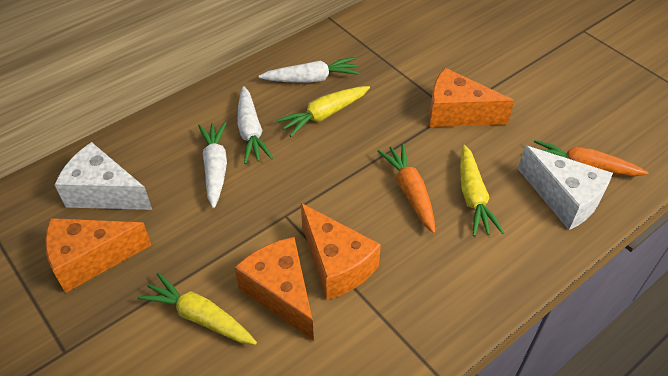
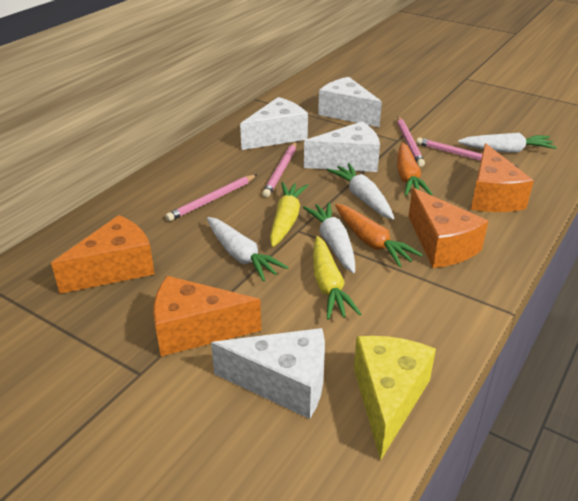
pink pencil: none = 0 -> [165,174,258,221] [262,142,297,197] [397,116,425,167] [416,137,518,167] = 4
white carrot: [198,122,227,208] [237,86,273,164] [259,57,360,83] = 3 -> [207,217,289,282] [303,202,355,273] [327,163,394,219] [458,133,557,152] = 4
white cheese: [54,142,152,210] [518,146,613,230] = 2 -> [211,328,325,419] [240,97,308,150] [304,121,380,172] [318,77,382,127] = 4
yellow carrot: [137,273,257,345] [276,86,370,137] [460,145,504,236] = 3 -> [270,182,309,247] [313,236,361,320] = 2
yellow cheese: none = 0 -> [354,336,436,461] = 1

